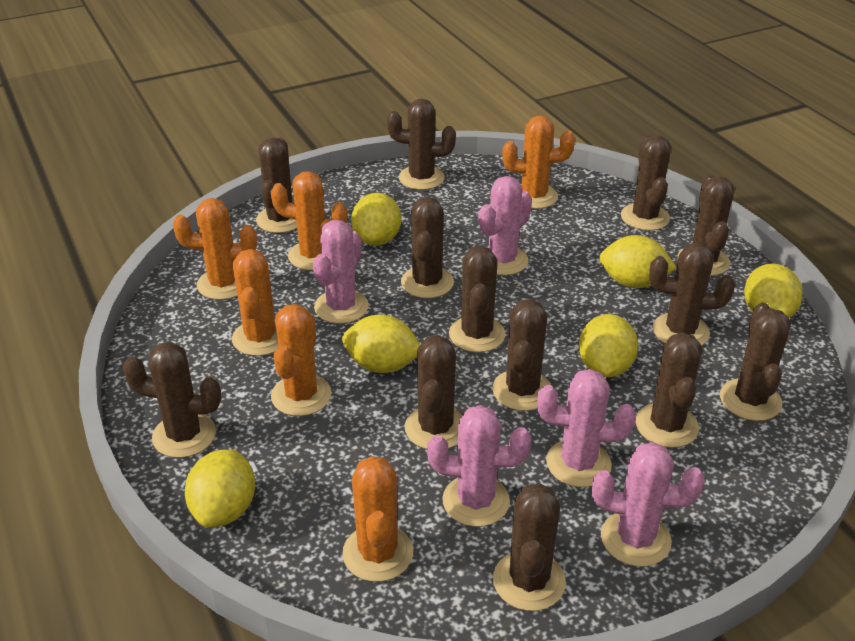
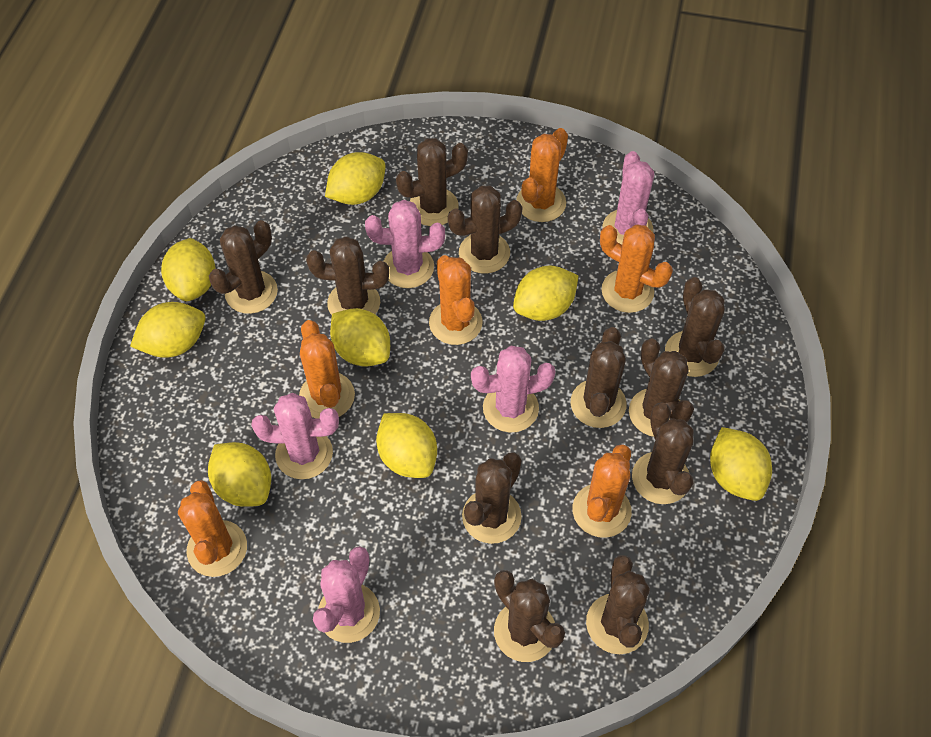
brown cactus: [123,342,221,458] [256,138,297,233] [387,99,456,190] [401,197,454,298] [405,335,462,449] [449,246,505,352] [493,299,551,411] [493,483,566,611] [621,135,671,231] [636,333,703,448] [649,243,735,346] [678,175,734,276] [720,303,791,421] = 13 -> [209,220,278,314] [306,236,389,315] [396,138,468,226] [448,185,523,274] [462,452,522,544] [494,570,565,662] [571,327,626,428] [586,555,650,654] [629,338,694,437] [632,402,693,504] [665,277,725,377] = 11
yellow lemon: [185,450,255,528] [342,315,421,373] [351,193,401,246] [579,314,638,377] [599,235,676,288] [744,264,803,318] = 6 -> [130,302,205,358] [161,238,216,301] [208,442,271,507] [325,152,386,205] [330,308,390,366] [376,413,437,478] [513,266,578,321] [710,427,772,501] = 8

